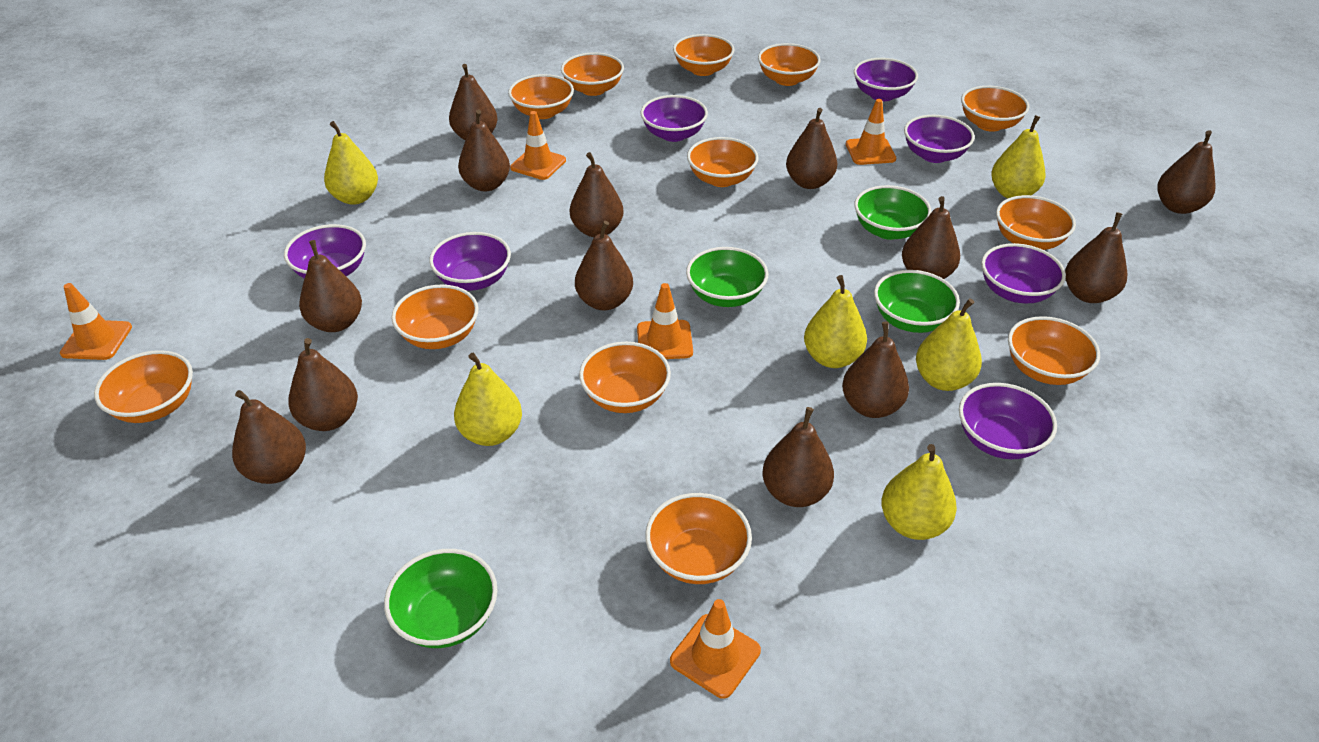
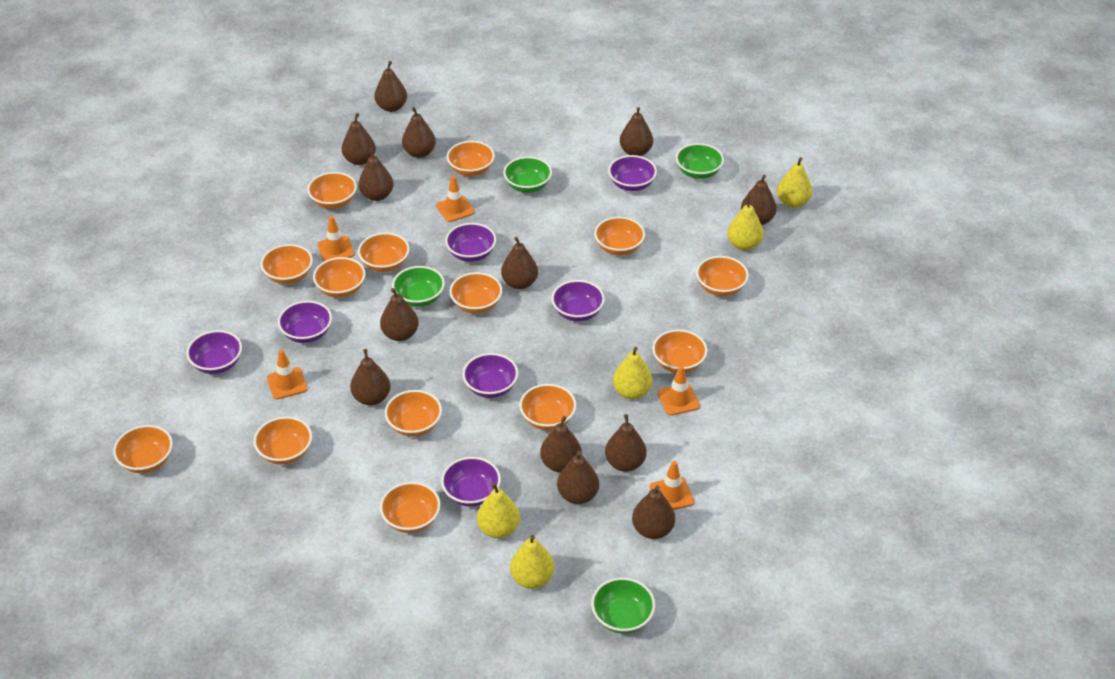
orange bowl: [94,350,193,423] [391,285,479,349] [508,74,574,119] [561,52,624,96] [579,342,671,413] [645,493,752,584] [673,34,734,76] [687,137,759,187] [758,43,820,86] [961,86,1030,132] [996,195,1076,250] [1008,316,1100,385] = 12 -> [113,425,173,473] [253,416,312,465] [260,244,313,284] [307,172,357,209] [313,257,366,298] [358,233,410,272] [380,482,441,533] [385,390,442,437] [447,141,495,176] [449,272,502,313] [519,384,576,430] [594,217,645,255] [652,329,707,373] [696,256,749,296] = 14
yellow pear: [324,121,378,205] [454,353,522,446] [804,275,867,368] [881,444,957,540] [916,298,982,391] [991,115,1046,199] = 6 -> [477,483,520,538] [510,535,554,589] [613,347,653,399] [727,196,764,250] [777,157,812,208] = 5

